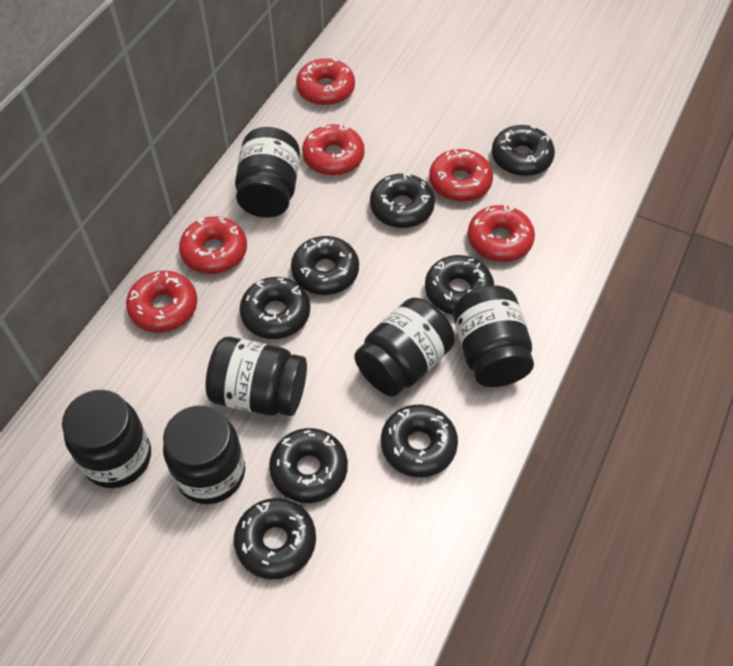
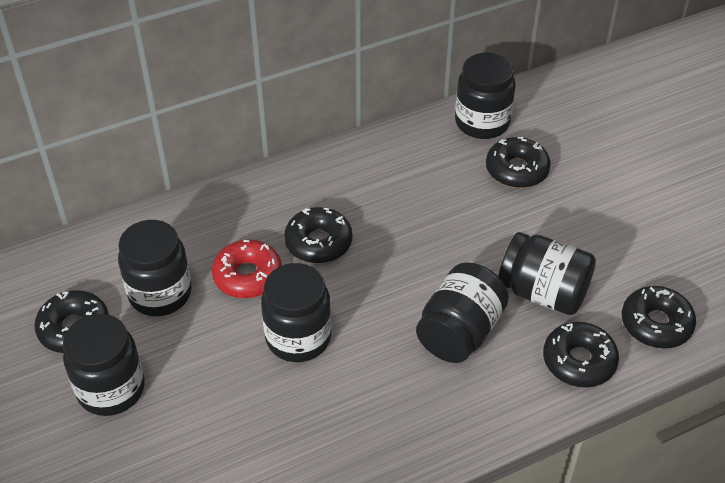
black donut: [234,498,316,579] [239,277,310,339] [269,428,348,503] [291,236,359,295] [370,173,435,228] [381,405,458,477] [425,255,494,315] [492,125,555,176] = 8 -> [34,290,109,353] [284,207,352,263] [486,137,551,188] [543,322,619,387] [622,286,696,348] = 5
red donut: [126,271,197,332] [179,216,247,274] [296,58,355,106] [302,124,365,176] [429,149,493,202] [468,204,535,262] = 6 -> [212,239,282,298] = 1

